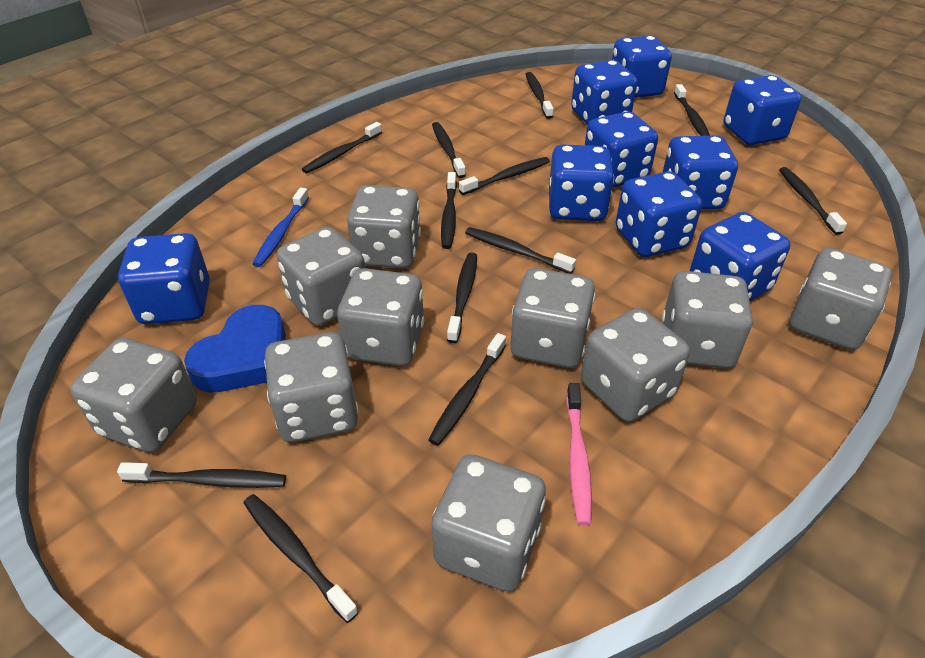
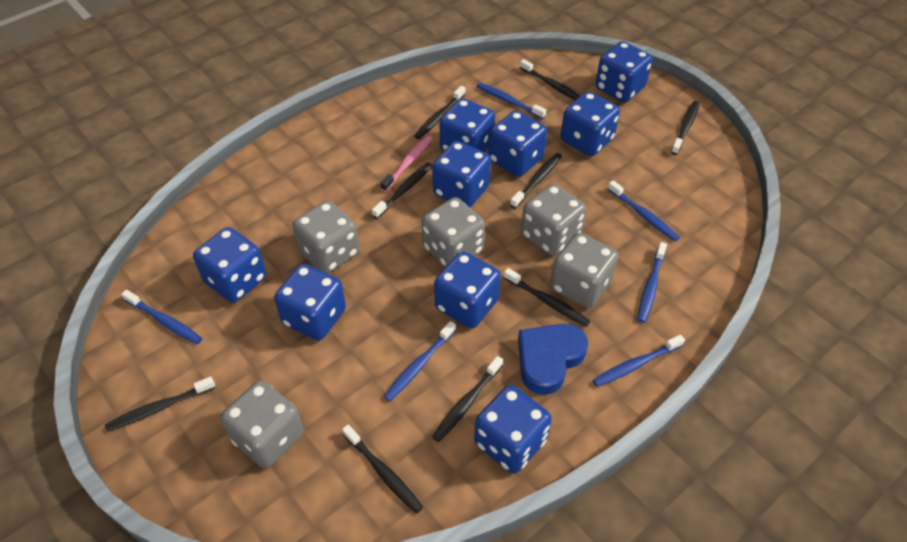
black toothbrush: [117,462,286,488] [243,494,359,623] [302,122,382,173] [428,333,506,446] [432,122,466,178] [441,172,457,249] [447,252,477,343] [459,157,550,195] [465,227,576,274] [525,72,553,119] [674,84,710,136] [779,167,847,235] = 12 -> [105,377,215,432] [342,425,423,514] [372,162,432,219] [414,86,466,139] [432,356,503,442] [504,268,590,327] [510,153,562,208] [520,59,580,100] [671,100,700,155] = 9
blue toothbrush: [252,188,309,267] = 1 -> [121,290,202,344] [384,321,456,401] [477,83,546,119] [593,334,685,387] [608,180,680,241] [637,242,667,323] = 6
grey dice: [70,338,197,452] [264,332,359,442] [276,227,365,326] [337,268,424,366] [347,185,421,269] [432,454,546,592] [511,268,595,368] [581,308,690,422] [662,271,753,368] [790,248,892,350] = 10 -> [220,380,304,469] [292,201,360,274] [422,197,485,267] [521,184,586,256] [550,233,618,308] = 5

